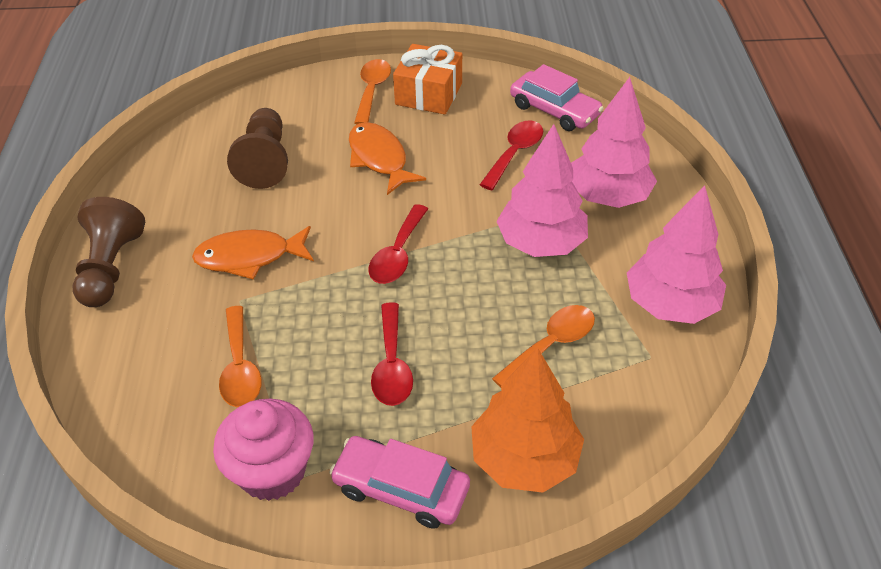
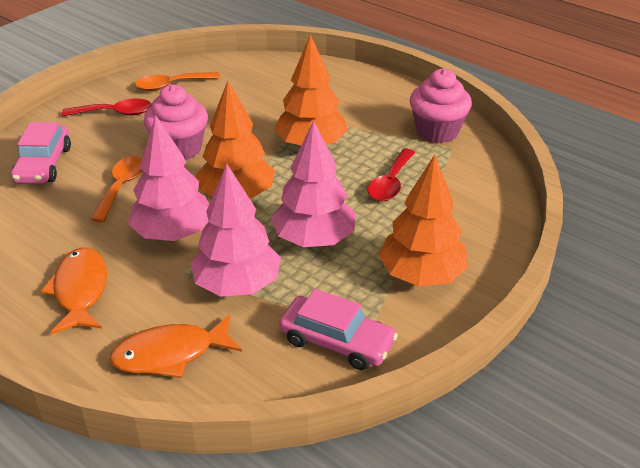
brown pawn: [73,197,145,307] [227,108,288,189] = 2 -> none = 0
orange gift: [393,44,462,115] = 1 -> none = 0
orange spoon: [219,306,262,407] [354,59,391,124] [492,305,595,387] = 3 -> [91,156,143,222] [135,72,220,91] = 2
orange tree: [471,348,584,493] = 1 -> [196,81,275,199] [274,34,348,145] [378,155,468,286] = 3
pink cupcake: [213,399,314,501] = 1 -> [144,85,208,160] [410,68,472,143] = 2
red spoon: [368,204,428,284] [371,302,413,406] [480,120,543,190] = 3 -> [62,99,152,116] [368,148,415,202] = 2

